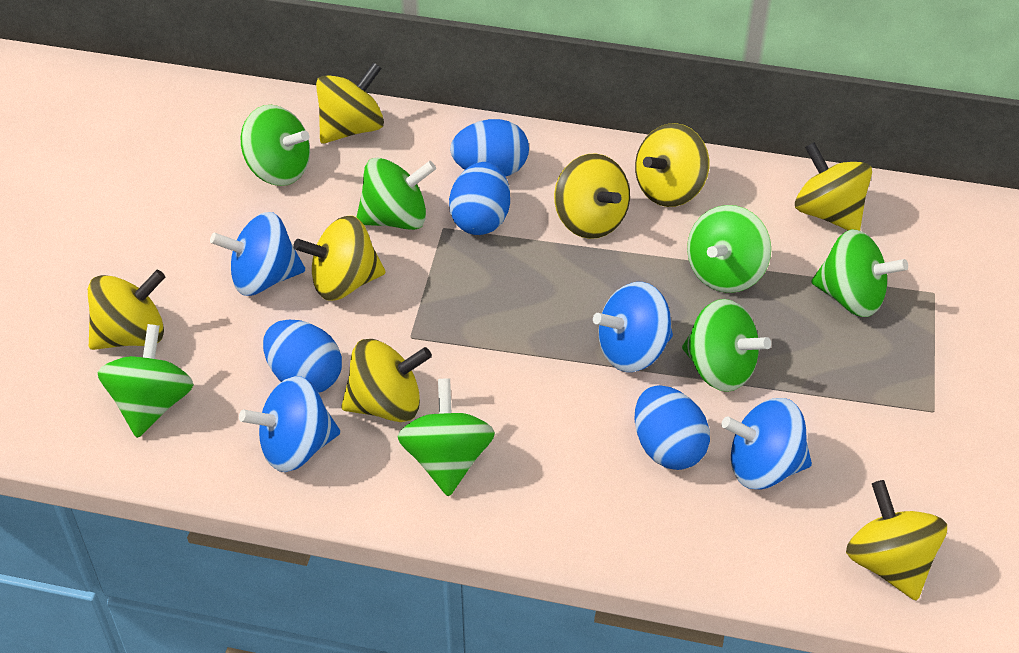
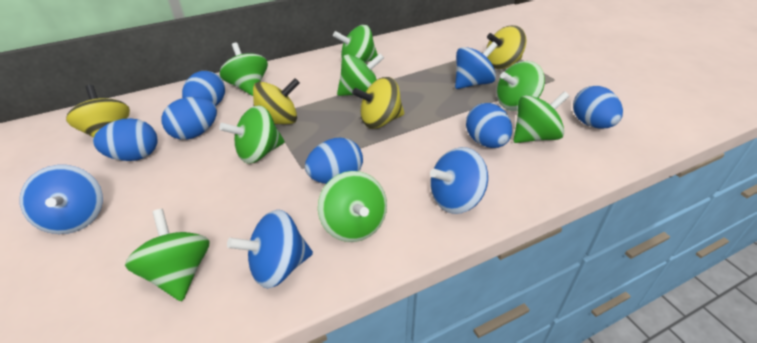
blue egg: [263,320,342,393] [449,162,510,235] [450,119,529,177] [634,385,710,470] = 4 -> [93,118,158,161] [162,97,217,140] [182,71,225,106] [305,138,363,184] [466,103,512,148] [573,86,623,129] = 6
green spinning top: [97,324,194,438] [241,105,310,186] [356,157,436,230] [397,378,495,497] [682,299,771,392] [687,205,771,293] [811,229,908,317] = 7 -> [125,209,210,301] [219,43,268,96] [219,105,285,164] [318,171,387,242] [333,25,378,62] [337,53,384,96] [497,61,545,111] [513,91,569,143] = 8
yellow spinning top: [88,270,165,350] [293,216,385,301] [316,62,384,144] [341,339,432,422] [554,153,630,239] [635,123,709,207] [795,142,872,231] [846,480,947,601] = 8 -> [66,85,130,138] [253,78,300,124] [352,77,404,129] [486,25,526,69] = 4

